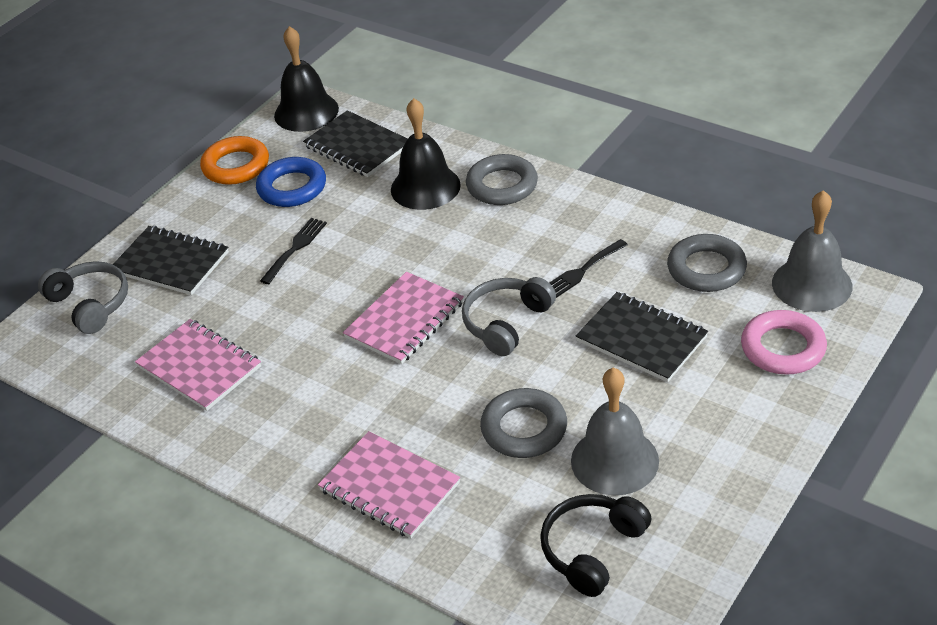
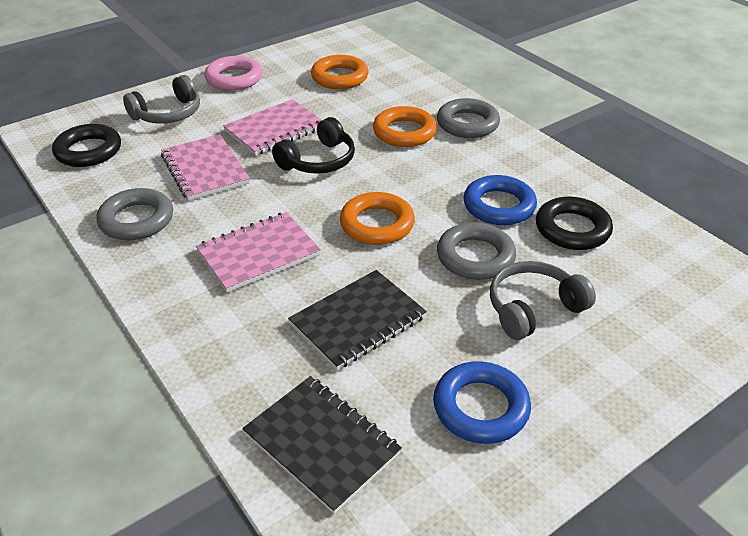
black bell: [274,26,339,132] [391,98,461,210] = 2 -> none = 0
black fork: [260,218,327,284] [549,239,628,298] = 2 -> none = 0
black notebook: [113,226,229,295] [303,110,408,177] [576,292,708,382] = 3 -> [242,376,402,514] [288,270,427,370] = 2
black ring: none = 0 -> [52,124,121,167] [536,197,613,250] = 2
blue ring: [256,157,326,207] = 1 -> [433,361,531,444] [464,175,537,225] = 2
grey bell: [571,368,659,496] [772,190,852,312] = 2 -> none = 0
orange ring: [200,136,269,185] = 1 -> [311,55,369,89] [340,192,415,245] [373,106,437,147] = 3

